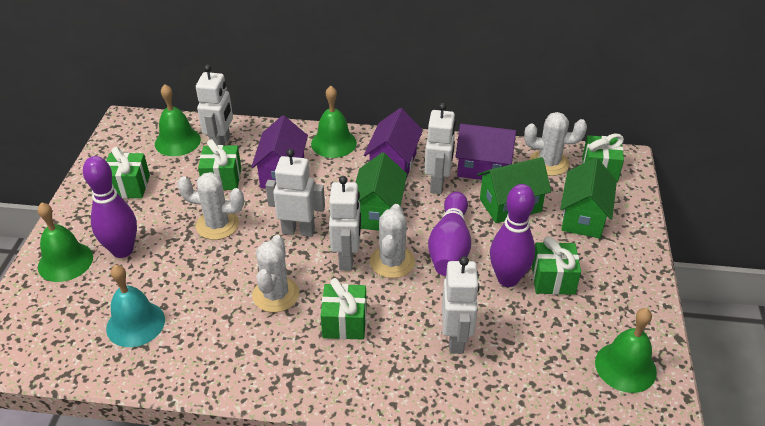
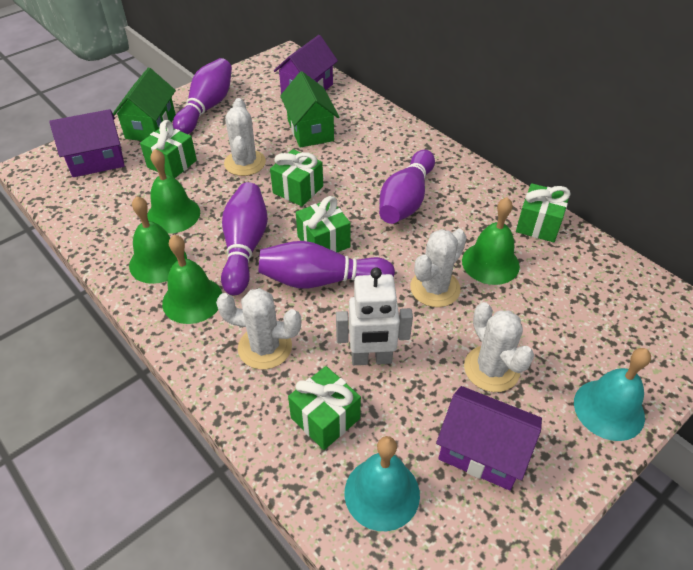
green house: [355,153,407,231] [477,157,551,223] [560,157,617,238] = 3 -> [113,68,176,141] [280,71,339,148] = 2
purple bowling pin: [83,156,137,258] [428,192,471,276] [490,184,535,287] = 3 -> [173,58,232,134] [221,182,268,295] [259,241,395,288] [379,150,435,224] = 4
turquoise bell: [106,265,165,347] = 1 -> [344,436,420,531] [574,348,651,441] = 2
white robot: [196,65,233,146] [265,149,325,237] [329,176,361,270] [425,103,456,194] [442,256,480,354] = 5 -> [336,268,413,365] = 1

